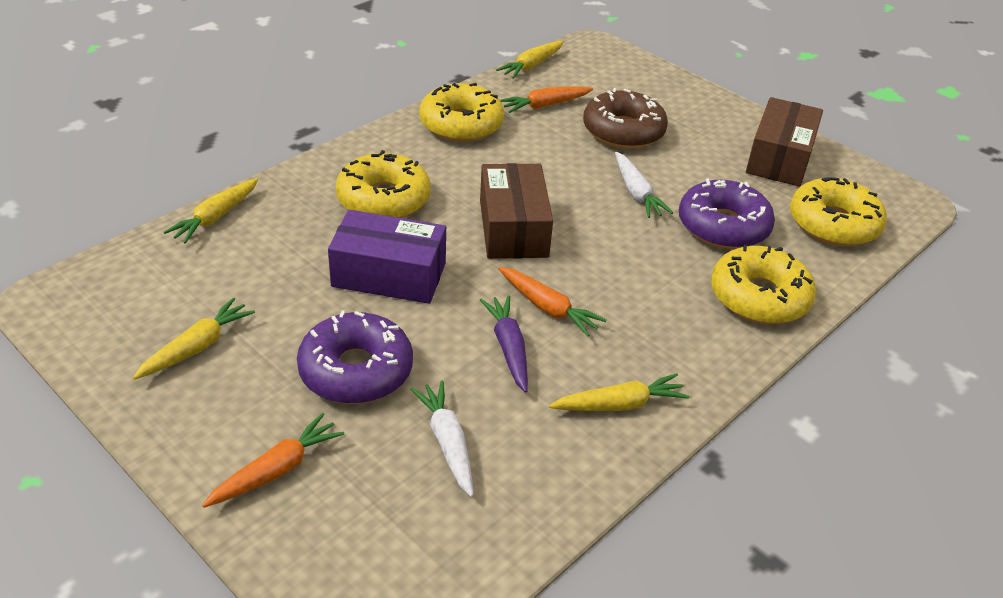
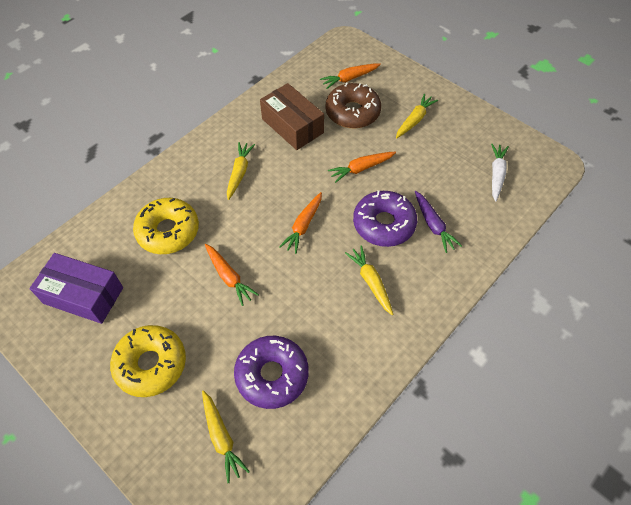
brown box: [480,163,553,259] [746,97,823,187] = 2 -> [260,83,324,150] = 1
orange carrot: [202,413,344,508] [498,267,607,337] [500,87,593,113] = 3 -> [205,244,259,306] [279,192,322,254] [320,63,381,89] [328,152,396,183] = 4
white carrot: [410,381,474,497] [615,152,673,218] = 2 -> [491,144,509,202] = 1
yellow donut: [336,150,431,218] [419,83,504,142] [711,245,816,324] [790,177,887,246] = 4 -> [110,325,186,397] [133,198,199,254] = 2

